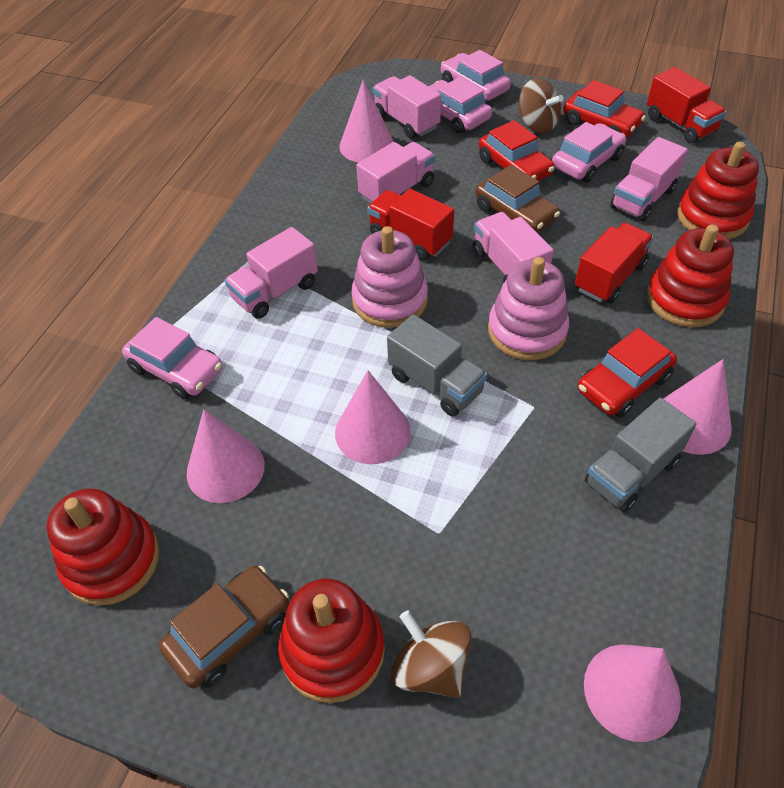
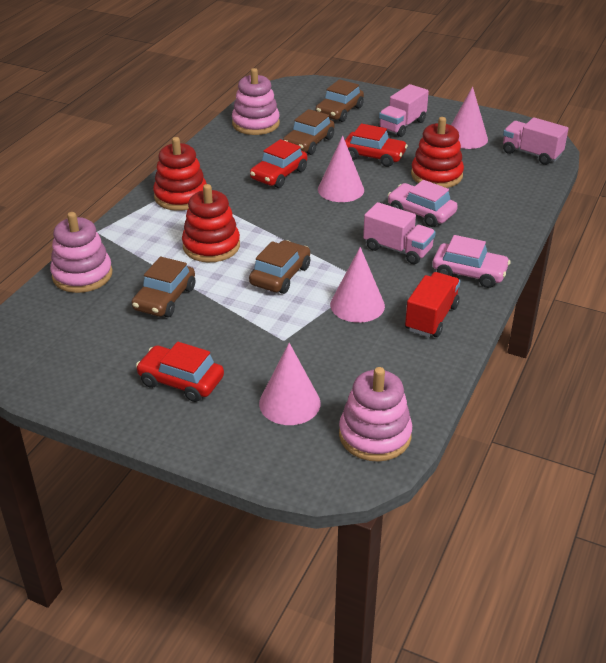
brown car: [159,565,289,689] [475,165,560,233] = 2 -> [131,257,195,317] [249,240,310,294] [283,109,335,155] [316,79,364,122] = 4
brown spinning top: [391,611,472,698] [519,78,564,133] = 2 -> none = 0
grey truck: [387,314,487,416] [585,398,697,512] = 2 -> none = 0
pink car: [122,317,223,399] [429,77,492,134] [441,50,511,101] [552,122,626,183] = 4 -> [388,180,458,227] [432,235,510,288] = 2
pink cone: [186,409,265,503] [335,370,411,464] [339,80,394,162] [584,645,681,742] [663,359,732,455] = 5 -> [259,343,320,425] [318,136,364,202] [330,247,385,323] [451,87,488,149] = 4
pink stacking toy: [351,226,428,328] [488,257,569,360] = 2 -> [50,212,112,293] [232,68,280,135] [339,367,412,461] = 3
pink truck: [225,227,318,319] [356,142,435,204] [373,75,441,139] [473,212,554,282] [610,137,688,221] = 5 -> [363,202,436,264] [378,84,429,137] [503,117,569,165] = 3
red stacking toy: [46,489,160,606] [278,579,385,703] [647,224,734,327] [677,142,759,239] = 4 -> [153,137,207,211] [182,184,240,262] [411,117,464,188] = 3
red truck: [367,189,454,260] [575,223,654,304] [647,67,726,143] = 3 -> [405,272,460,337] = 1

